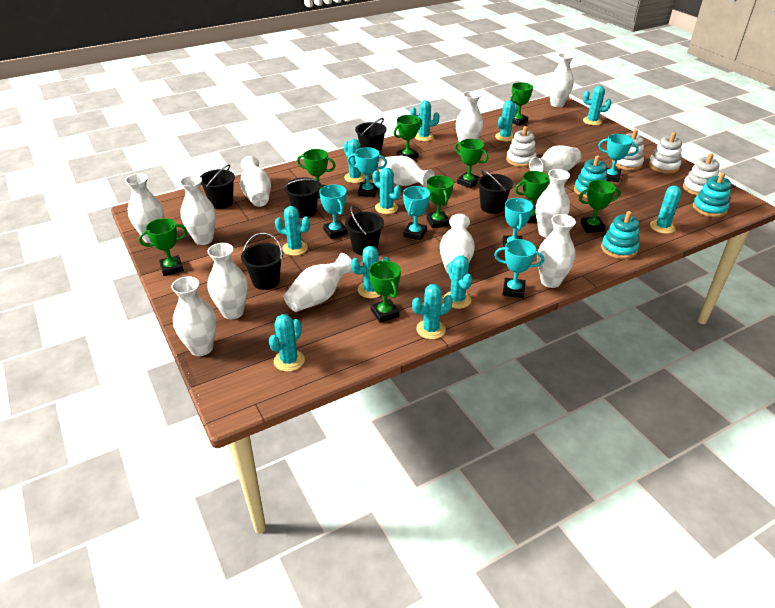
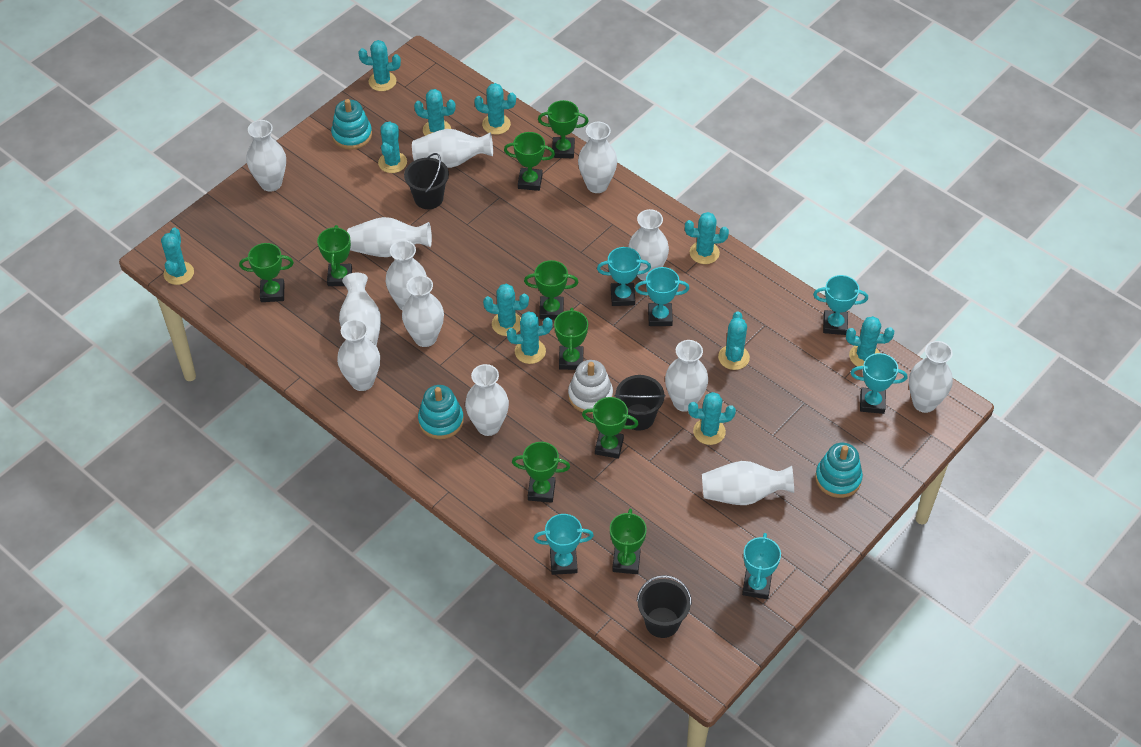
black bucket: [200,164,235,209] [241,233,283,290] [284,178,321,218] [345,205,384,256] [355,118,387,155] [477,169,513,214] = 6 -> [404,153,449,209] [615,375,665,431] [637,575,692,638] = 3
white stacking toy: [506,126,536,167] [612,129,644,170] [649,132,682,174] [683,153,720,196] = 4 -> [568,360,613,414] = 1

